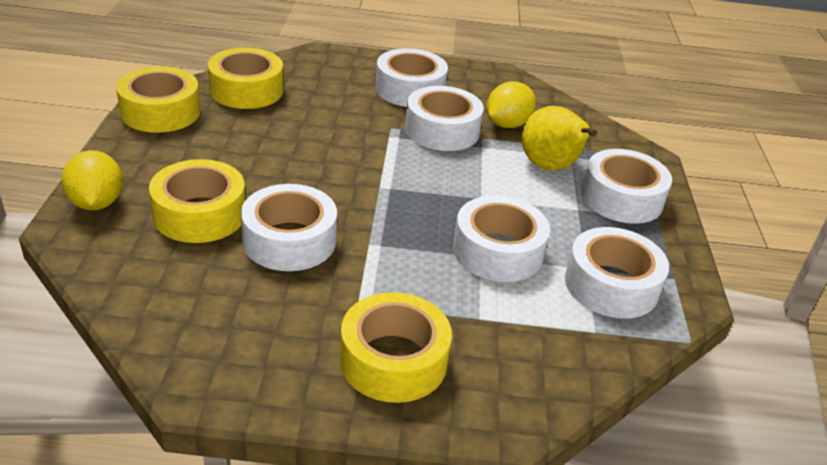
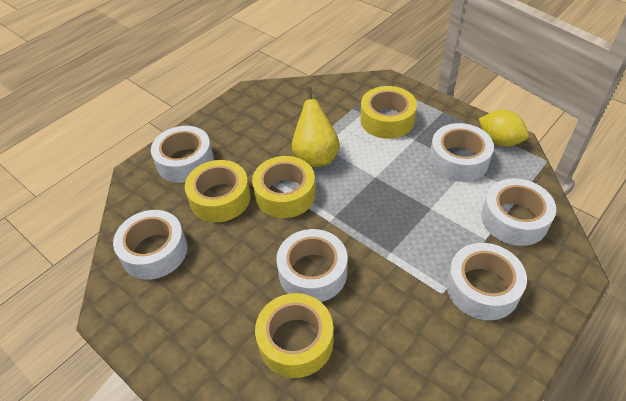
yellow lemon: [62,150,123,210] [487,81,536,128] = 2 -> [479,110,529,147] = 1

